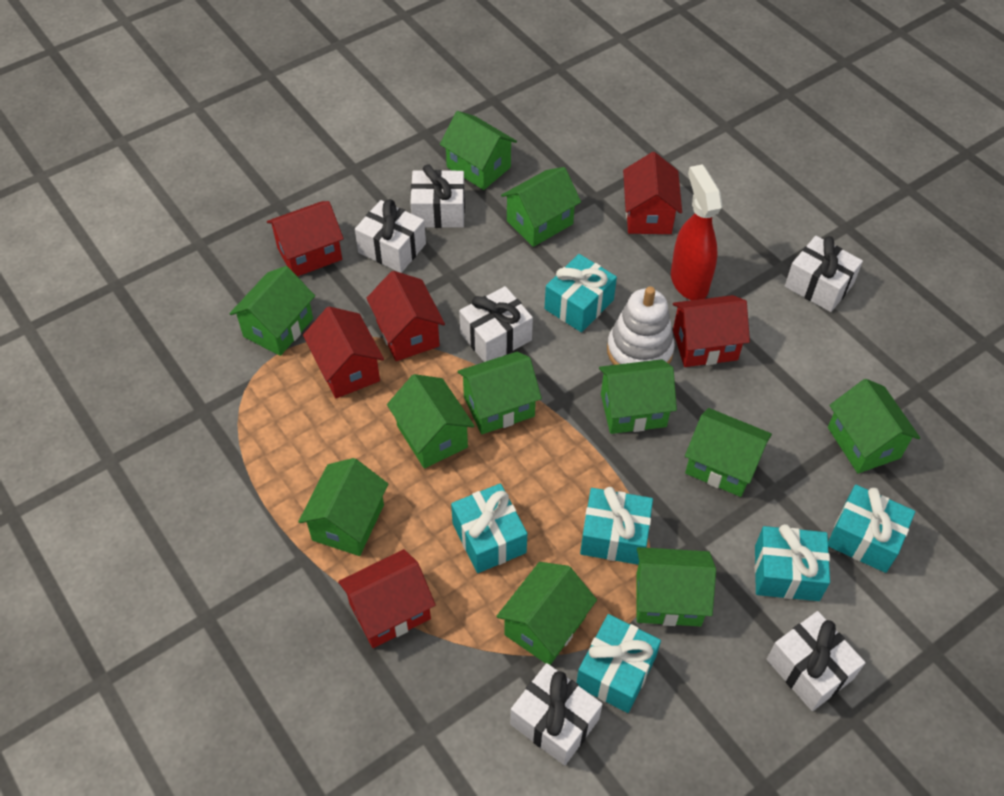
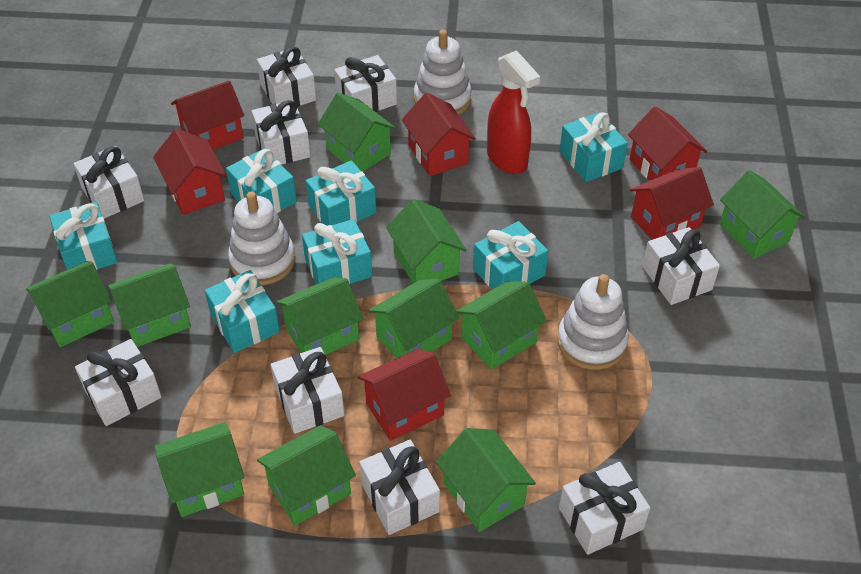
turquoise gift: [451,483,527,573] [545,254,617,332] [576,614,661,713] [580,487,653,565] [755,524,830,601] [828,485,915,573] = 6 -> [49,202,118,270] [205,270,280,353] [226,148,297,213] [302,219,372,284] [306,160,376,226] [473,221,548,290] [559,112,628,182] = 7
white gift: [355,199,426,273] [410,164,465,228] [459,286,533,362] [510,663,603,766] [767,611,866,711] [785,236,863,312] = 6 -> [73,146,144,219] [75,339,162,426] [251,100,311,165] [257,47,316,107] [271,347,344,434] [334,55,397,112] [359,440,440,535] [559,462,650,555] [642,227,720,305] = 9
white stacking toy: [607,286,675,365] = 1 -> [228,192,296,285] [414,30,472,115] [557,274,629,370] = 3

